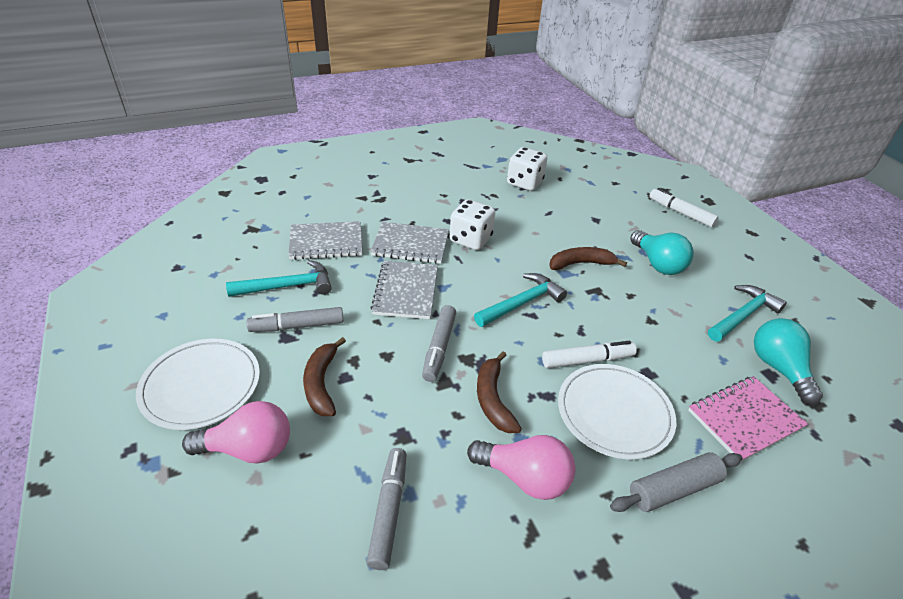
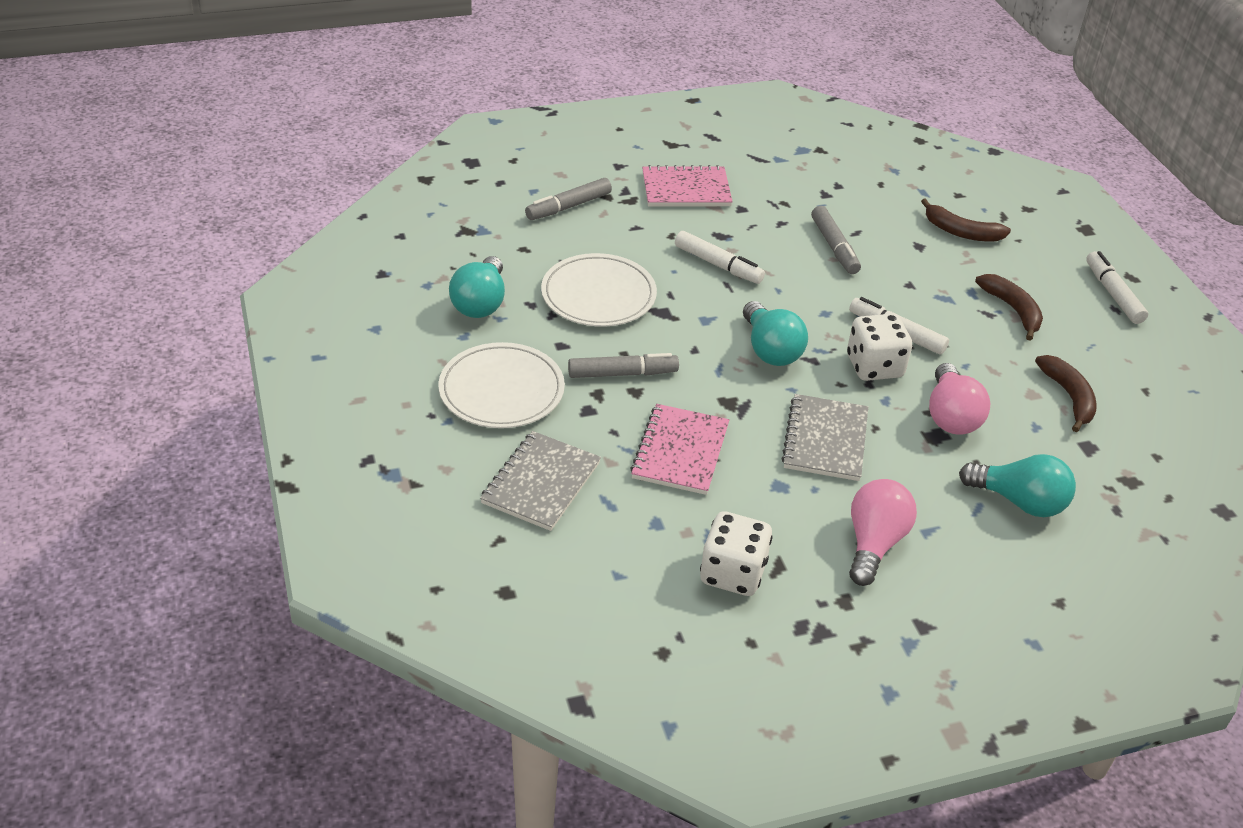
grey notebook: [288,221,363,260] [370,222,449,264] [370,261,438,319] = 3 -> [480,431,601,531] [781,394,868,481] = 2
grey rolling pin: [610,452,742,512] = 1 -> none = 0
pink notebook: [688,376,808,462] = 1 -> [630,404,729,495] [642,165,733,207] = 2
turquoise hammer: [226,260,332,297] [474,273,567,327] [708,285,787,342] = 3 -> none = 0
turquoise light bulb: [630,230,694,275] [754,318,823,405] = 2 -> [449,256,505,318] [743,301,808,366] [959,454,1076,517] = 3
white marker: [542,341,637,368] [649,188,719,227] = 2 -> [675,231,765,284] [849,297,949,355] [1086,251,1148,324] = 3

